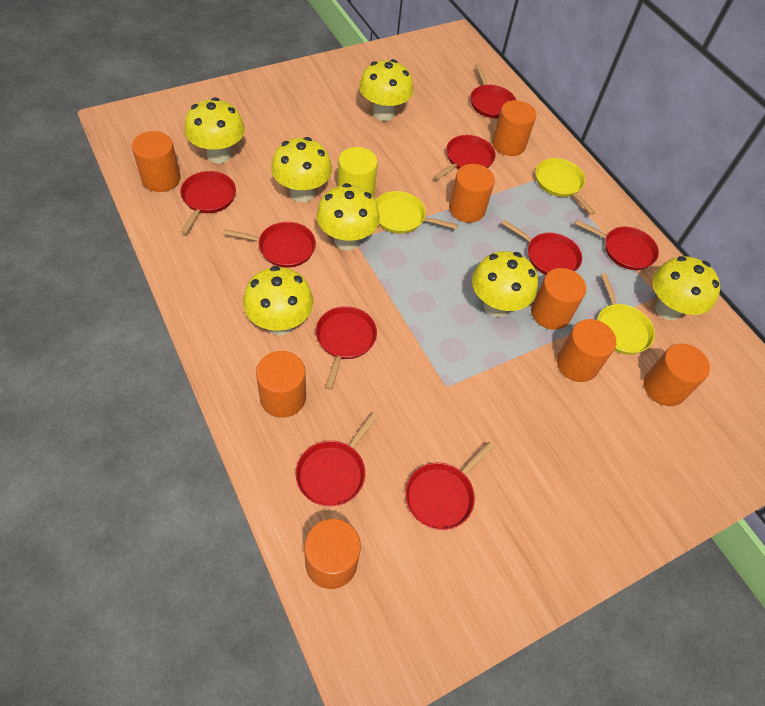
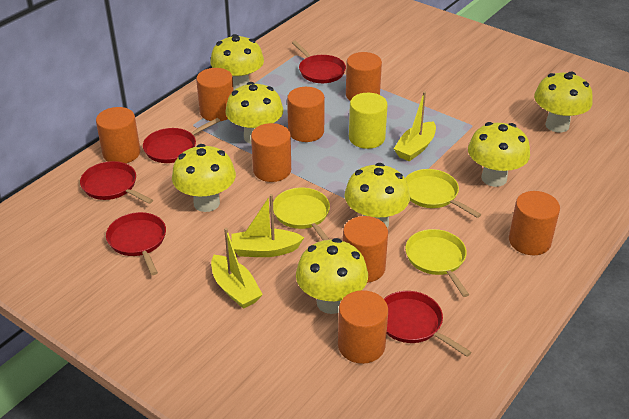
red pan: [180,171,236,234] [223,222,316,268] [296,412,378,506] [316,306,377,390] [405,442,494,530] [434,135,496,179] [470,63,516,118] [501,220,582,275] [575,220,659,270] = 9 -> [80,161,153,204] [106,212,166,275] [143,118,220,163] [292,41,346,83] [384,291,471,357] = 5
yellow boat: none = 0 -> [211,228,263,309] [231,194,304,257] [394,91,436,161] = 3

